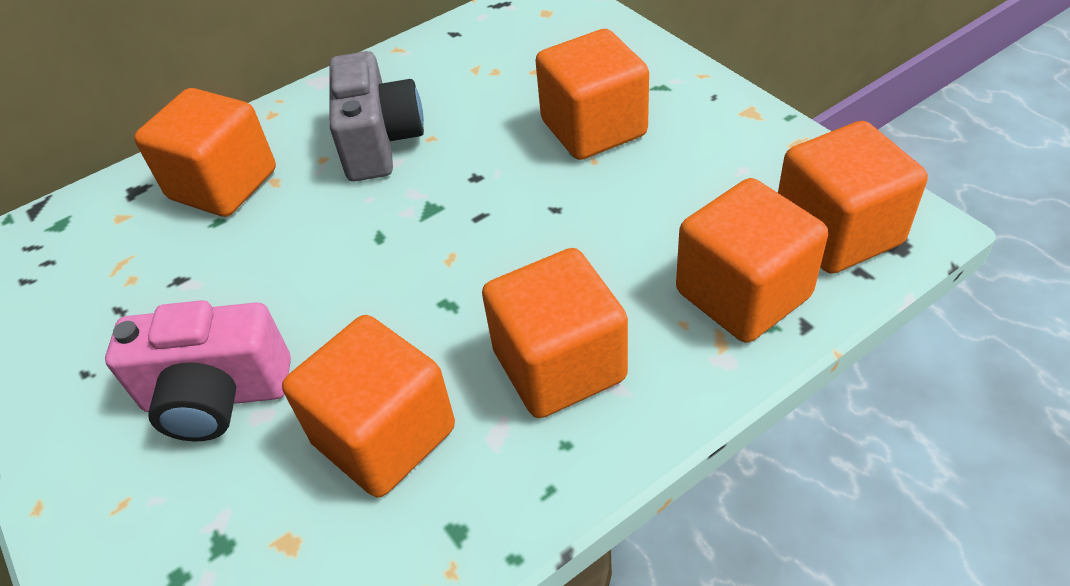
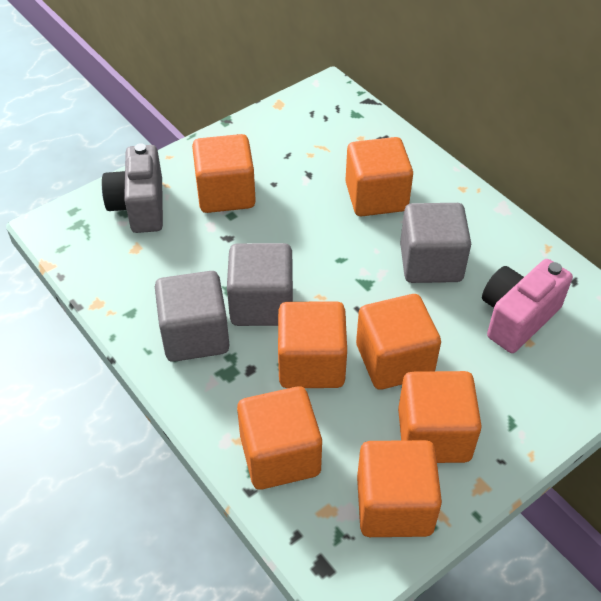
grey cube: none = 0 -> [155,271,229,362] [227,243,293,326] [400,203,471,283] = 3
orange cube: [134,88,276,217] [282,315,455,497] [482,248,628,418] [535,29,649,160] [676,178,828,343] [778,121,928,274] = 6 -> [192,134,256,213] [237,386,322,490] [278,301,347,388] [345,137,413,216] [356,294,441,390] [357,440,442,537] [398,371,482,463] = 7

